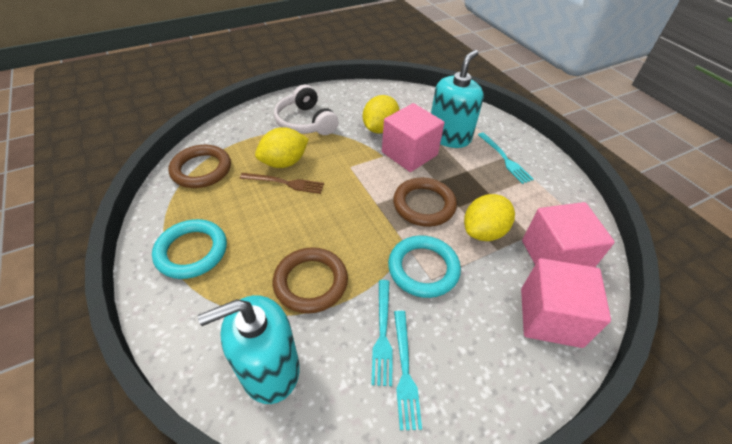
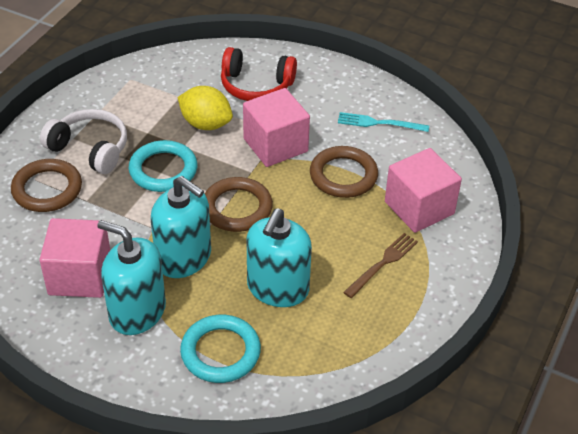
red headphones: none = 0 -> [221,47,297,101] = 1
turquoise fork: [371,280,393,386] [394,311,422,430] [478,132,534,184] = 3 -> [338,112,429,132] = 1
turquoise soap dispenser: [198,295,300,404] [431,50,484,148] = 2 -> [97,220,166,335] [151,176,211,278] [247,208,312,307] = 3
yellow lemon: [255,127,309,168] [363,95,400,134] [464,194,515,241] = 3 -> [177,86,233,130] = 1

